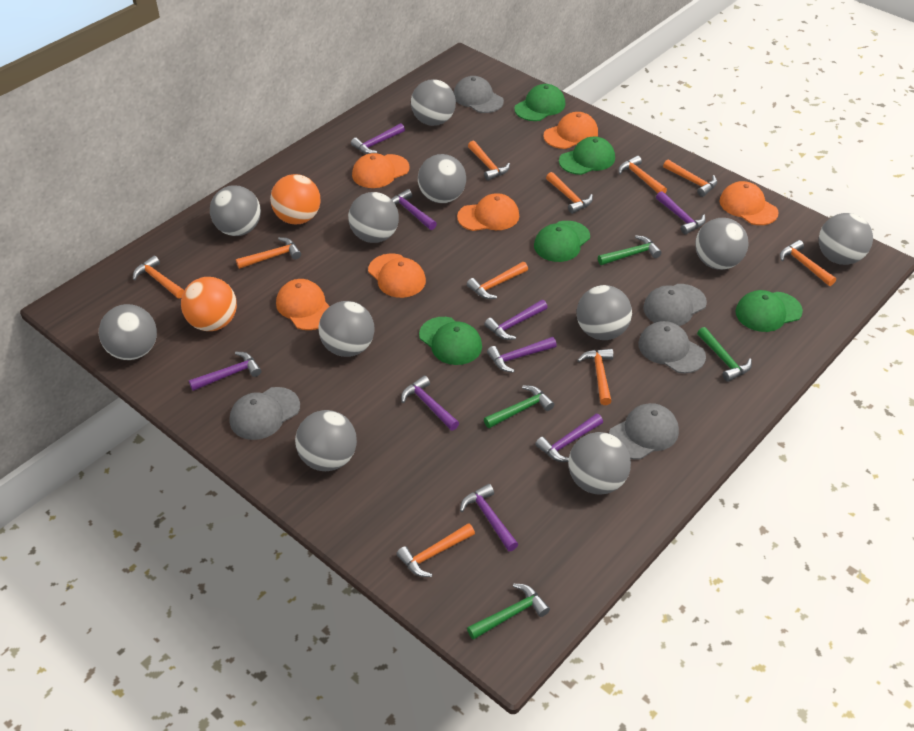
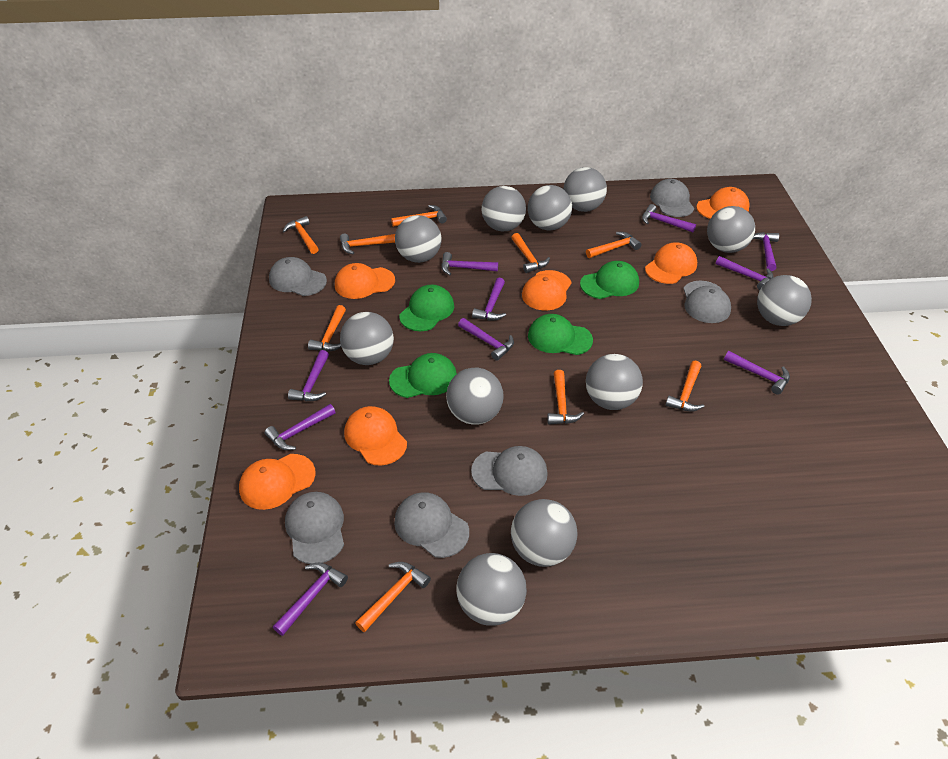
green cap: [419,317,482,365] [514,84,565,121] [534,221,590,262] [559,136,615,175] [735,290,803,332] = 5 -> [389,353,457,398] [399,285,454,331] [528,314,593,355] [580,261,639,299] = 4
green hammer: [467,584,550,640] [484,385,554,428] [598,235,662,265] [697,327,752,382] = 4 -> none = 0
grey cap: [230,387,300,440] [453,76,504,113] [609,403,679,460] [638,321,706,374] [643,284,707,326] = 5 -> [269,257,327,296] [285,492,344,564] [394,492,469,558] [471,446,548,496] [650,179,694,217] [683,281,731,323] = 6
orange ball: [181,277,237,331] [270,174,320,224] = 2 -> none = 0
orange hammer: [133,256,184,299] [236,237,301,269] [397,523,475,577] [467,262,528,299] [468,141,510,181] [546,172,593,214] [577,349,613,405] [618,156,667,193] [663,159,717,197] [780,240,836,286] = 10 -> [283,216,319,254] [308,305,346,351] [340,234,395,254] [355,562,431,632] [391,205,447,227] [511,233,550,273] [547,370,584,425] [586,232,642,258] [666,360,705,412] = 9
purple hammer: [189,352,261,391] [351,123,405,154] [391,189,437,230] [401,376,459,431] [460,484,518,551] [484,300,548,340] [487,337,557,373] [535,414,603,462] [656,191,706,234] = 9 -> [265,404,336,450] [273,563,348,636] [288,350,329,401] [441,252,498,275] [458,318,514,361] [472,278,506,320] [642,204,696,232] [716,256,773,290] [724,351,790,395] [753,232,779,271] = 10

